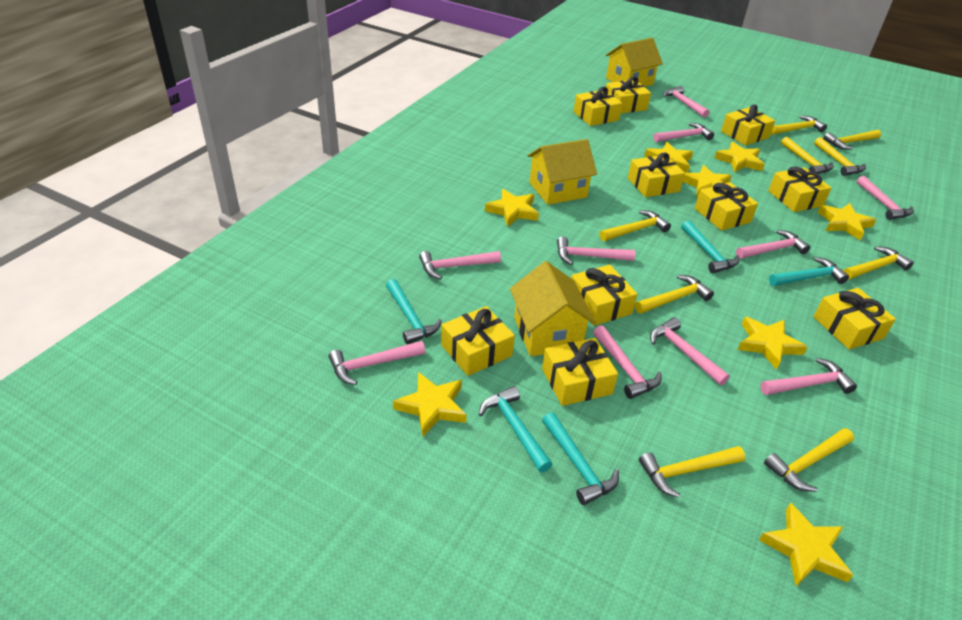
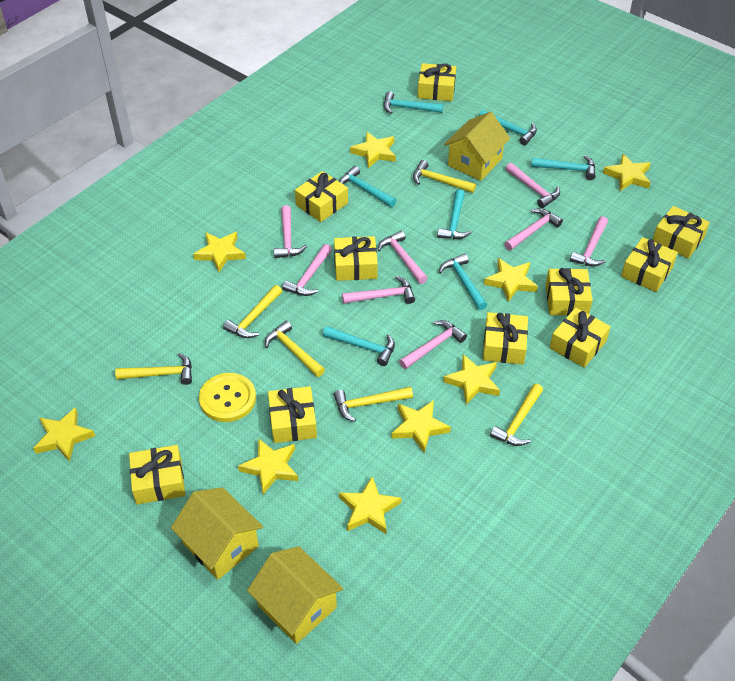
pink hammer: [329,341,425,385] [419,251,501,279] [557,236,635,265] [593,325,662,399] [650,317,730,386] [653,123,714,142] [663,86,709,118] [736,230,810,259] [760,358,857,395] [857,176,914,220] = 10 -> [274,205,307,258] [282,244,332,296] [342,276,415,304] [377,230,428,284] [399,320,467,369] [504,208,563,251] [505,163,560,208] [570,216,608,267] = 8
turquoise hammer: [386,279,442,344] [479,386,552,473] [542,412,619,505] [681,220,739,273] [769,257,849,286] = 5 -> [323,326,395,366] [339,166,396,207] [384,91,443,114] [437,189,471,239] [439,254,487,310] [479,110,537,145] [531,155,595,180] = 7
yellow button: none = 0 -> [199,373,256,422] = 1
yellow hammer: [600,210,671,241] [635,275,714,314] [639,446,745,498] [764,428,854,492] [771,116,827,135] [781,137,834,174] [814,137,866,176] [823,130,881,150] [843,246,914,280] = 9 -> [115,353,192,385] [223,285,282,338] [265,321,325,377] [334,387,413,422] [413,160,476,193] [490,384,543,446] = 6
yellow star: [393,372,467,437] [485,189,539,227] [644,142,693,173] [683,165,732,197] [715,142,765,172] [738,317,808,370] [759,503,853,586] [817,203,876,241] = 8 -> [33,407,95,462] [193,232,246,272] [238,438,298,494] [339,476,402,534] [350,131,396,168] [391,400,451,453] [443,354,500,405] [484,258,538,302] [603,154,651,191] = 9

